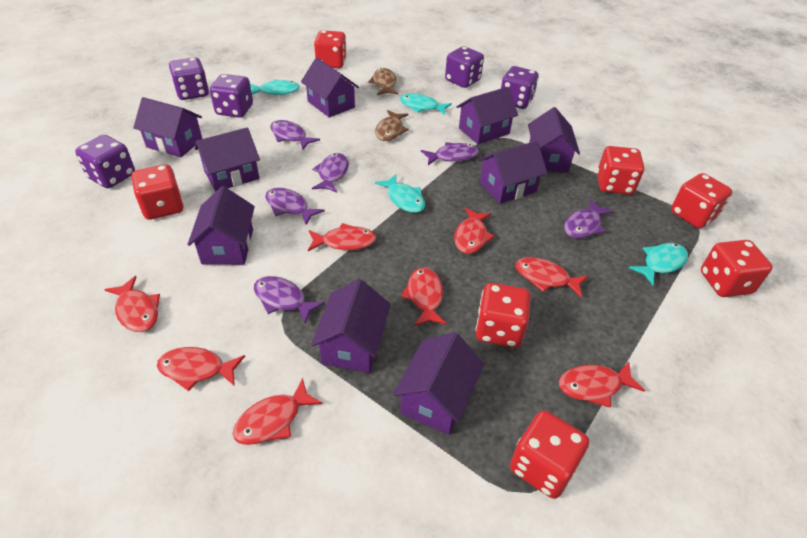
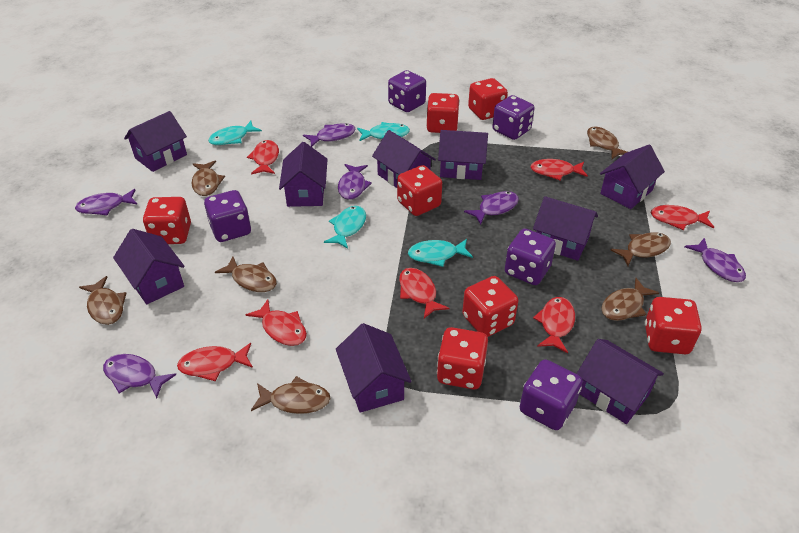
brown fish: [368,68,398,95] [375,110,409,141] = 2 -> [79,276,126,325] [191,160,225,196] [215,256,277,292] [251,376,330,414] [587,127,627,159] [601,278,659,321] [611,232,671,266] = 7
red fish: [104,276,160,332] [157,347,245,391] [232,378,323,445] [308,223,376,251] [401,267,447,326] [454,208,495,254] [515,257,588,298] [559,362,645,408] = 8 -> [177,343,253,381] [246,299,307,346] [247,140,279,175] [399,268,450,318] [531,159,588,180] [533,297,575,353] [651,205,714,230] = 7

